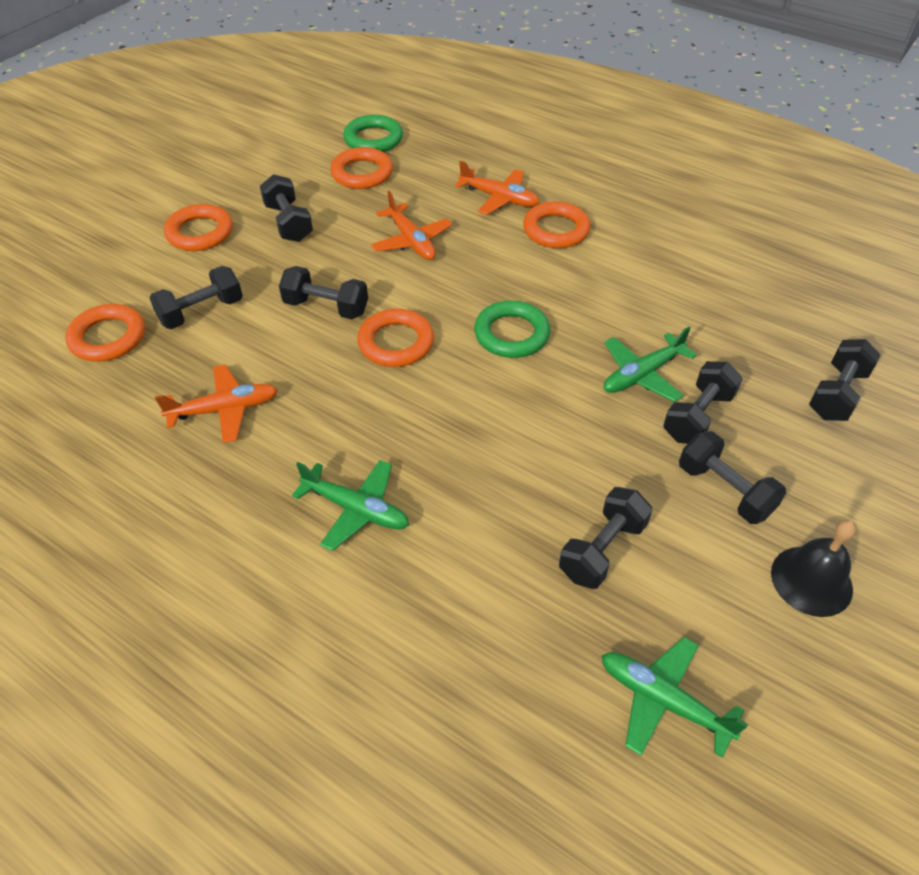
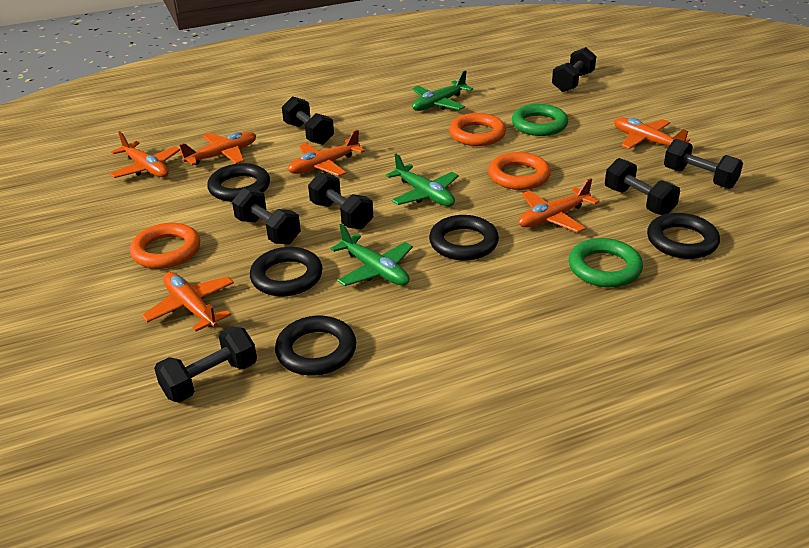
black bell: [771,520,856,617] = 1 -> none = 0
black ring: none = 0 -> [207,163,270,202] [250,247,323,296] [275,316,356,375] [429,215,499,261] [647,213,720,259] = 5
orange plane: [155,364,278,443] [371,191,452,260] [455,161,540,215] = 3 -> [109,131,180,178] [142,272,234,332] [179,132,256,165] [288,130,365,176] [518,178,599,233] [614,118,690,149] = 6
orange ring: [65,304,145,362] [164,204,233,251] [330,147,393,189] [357,309,434,367] [523,201,591,248] = 5 -> [130,223,200,269] [449,113,506,146] [488,152,551,190] = 3

